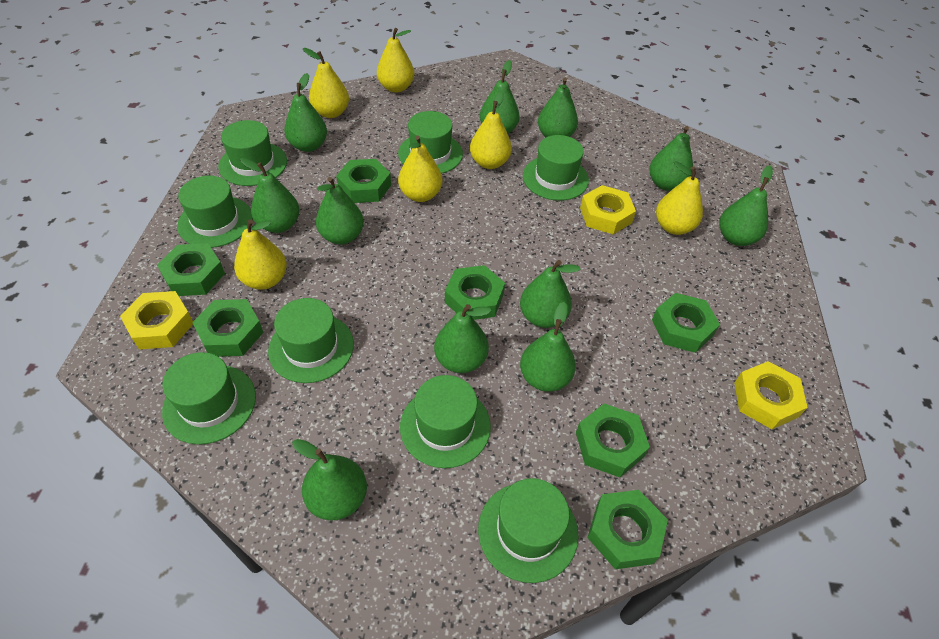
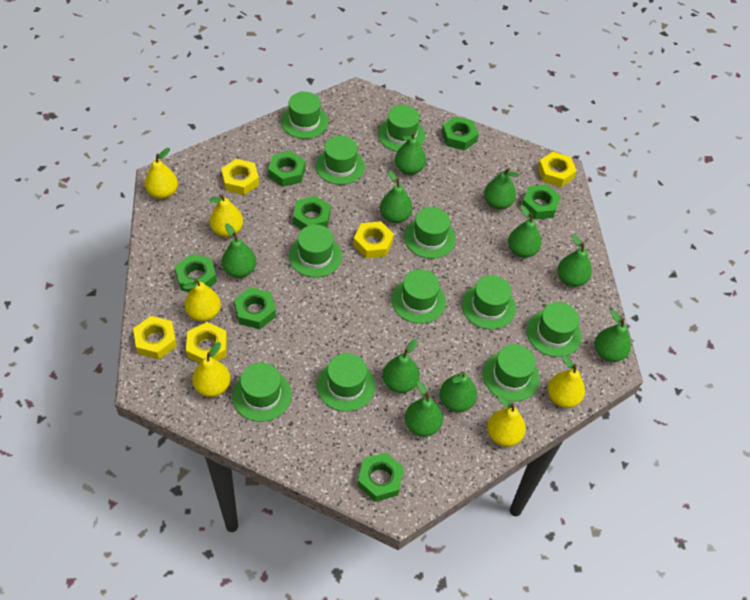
green hat: [162,352,256,445] [177,176,253,248] [218,120,287,186] [268,298,354,383] [398,111,463,174] [400,375,491,468] [478,478,578,583] [523,135,589,201] = 8 -> [232,363,292,422] [281,92,329,139] [289,225,342,277] [316,136,365,185] [317,353,376,412] [378,105,426,152] [392,269,446,324] [404,207,456,259] [462,275,516,329] [483,344,540,402] [527,302,582,357] = 11
green pear: [240,158,300,233] [284,73,327,152] [292,439,367,520] [316,177,364,245] [434,304,492,373] [480,60,520,134] [520,260,581,328] [520,302,576,392] [538,78,578,137] [649,126,693,191] [719,165,773,246] = 11 -> [222,224,256,278] [380,170,412,223] [383,339,420,393] [395,132,426,175] [405,381,443,437] [440,371,477,412] [484,168,519,210] [508,205,541,258] [558,234,592,287] [595,310,631,362] = 10
yellow nut: [120,291,193,349] [580,185,636,234] [734,361,808,429] = 3 -> [133,316,177,359] [186,322,227,363] [221,159,259,195] [353,221,394,258] [538,152,577,187] = 5

